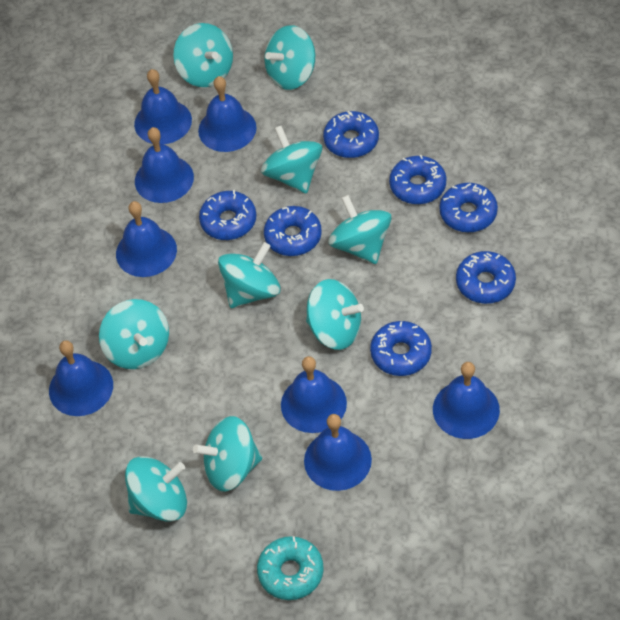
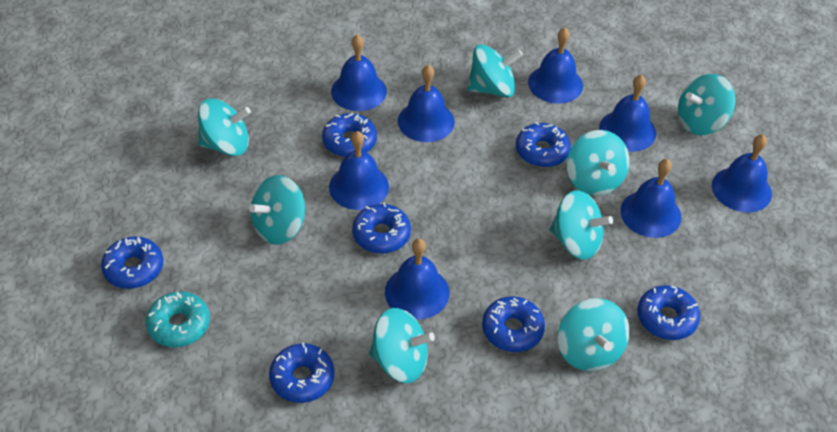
turquoise spinning top: [99,299,169,369] [125,456,187,521] [173,23,233,87] [193,416,262,492] [218,242,280,308] [261,126,322,194] [264,25,315,90] [306,279,364,350] [328,195,391,264] = 9 -> [198,98,251,156] [249,175,305,245] [369,308,435,383] [467,44,523,97] [550,190,613,260] [558,298,630,372] [567,130,630,196] [678,74,735,135] = 8

